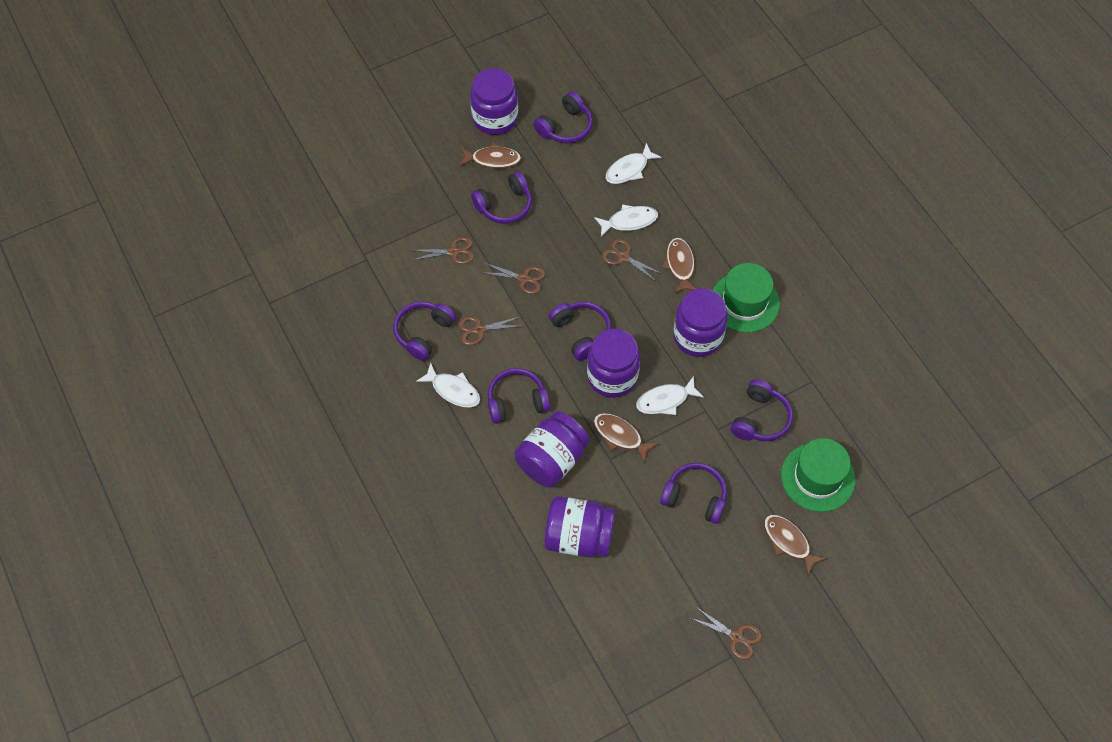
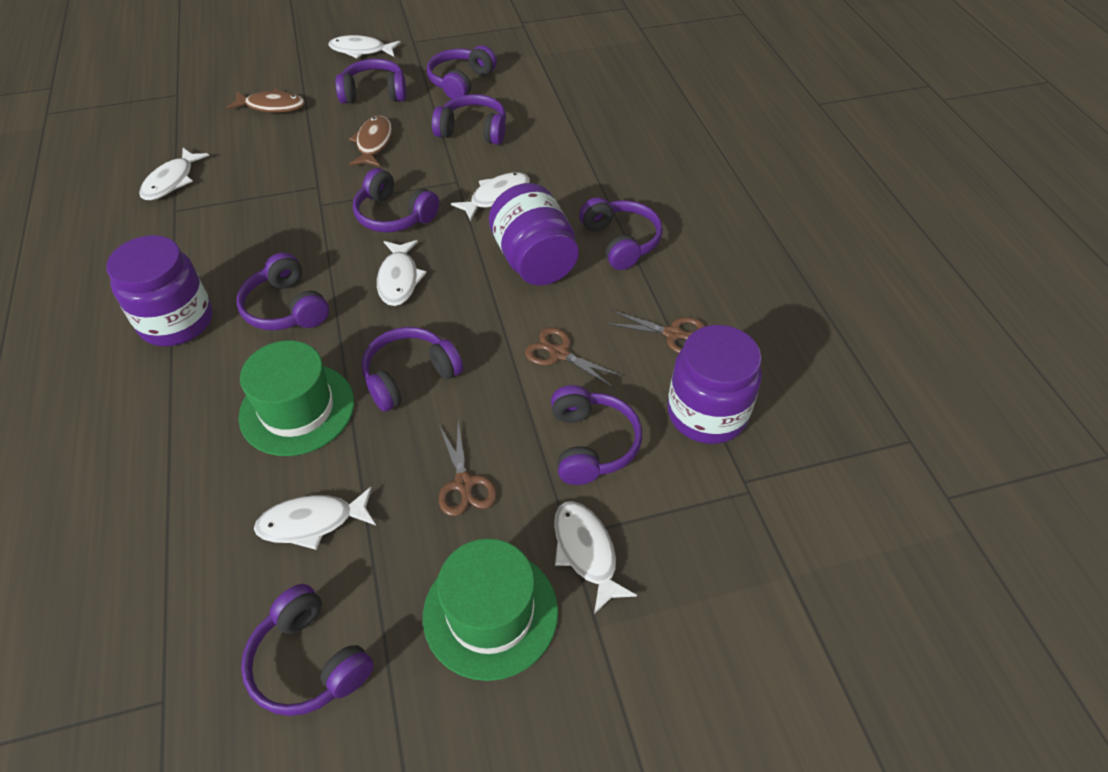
brown fish: [459,142,522,169] [593,413,658,463] [662,238,696,294] [764,515,827,575] = 4 -> [227,89,305,113] [349,115,392,167] = 2
brown scissors: [412,237,474,264] [458,316,522,346] [480,263,545,294] [601,238,663,281] [690,607,762,660] = 5 -> [439,422,497,516] [525,327,622,387] [607,311,705,353] = 3
purple headphones: [393,301,456,361] [471,171,532,224] [488,368,550,424] [533,92,593,144] [549,302,611,361] [660,463,727,524] [731,379,793,441] = 7 -> [236,252,329,330] [241,584,374,716] [336,59,406,104] [353,168,439,232] [362,327,463,412] [427,45,497,99] [432,94,506,145] [551,385,642,485] [579,197,663,270] = 9
purple jar: [470,68,518,135] [514,411,589,488] [544,496,615,558] [587,329,640,398] [673,288,728,357] = 5 -> [106,235,213,346] [489,183,579,285] [667,325,762,444] = 3
white fish: [416,362,480,408] [594,204,658,237] [606,143,662,184] [636,376,704,415] = 4 -> [139,148,209,200] [254,487,376,550] [329,35,401,58] [377,240,427,306] [451,172,530,222] [554,501,637,614] = 6

